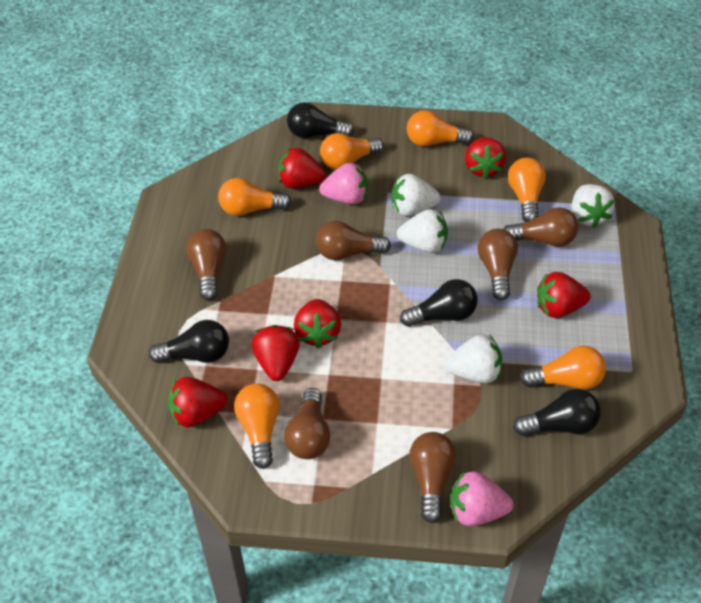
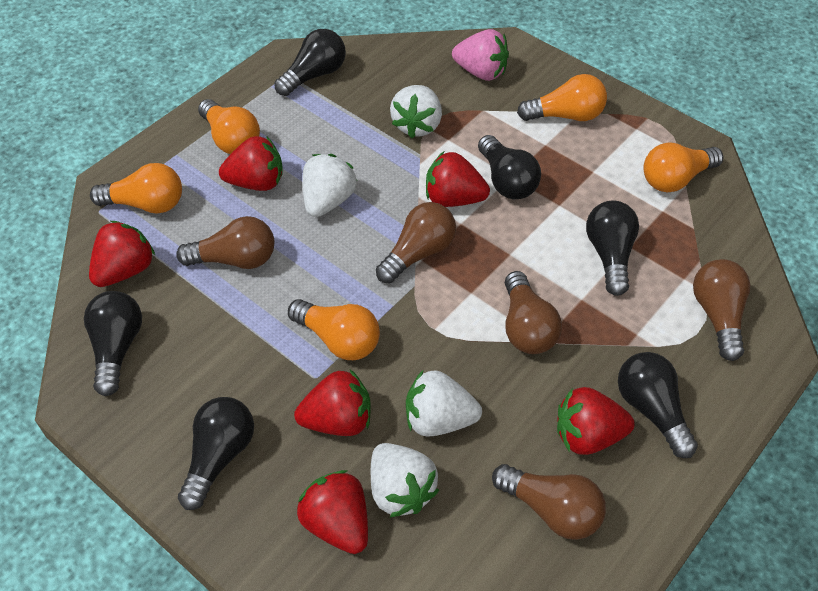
black light bulb: [149,320,229,363] [287,102,354,138] [400,279,478,327] [513,389,601,436] = 4 -> [84,291,142,396] [178,397,254,510] [274,29,346,96] [478,135,541,199] [586,200,639,296] [618,352,698,458] = 6
brown light bulb: [187,229,227,300] [284,388,331,459] [316,221,391,260] [409,432,456,523] [478,229,518,300] [504,207,578,247] = 6 -> [176,216,275,269] [376,202,456,283] [492,464,606,540] [505,271,562,354] [693,259,750,361] = 5
orange light bulb: [218,178,292,216] [234,384,280,469] [320,133,384,170] [407,110,474,147] [508,157,546,222] [520,346,606,390] = 6 -> [90,163,182,214] [198,99,260,154] [288,299,380,360] [517,74,607,121] [644,142,723,192] = 5
pink strawberry: [319,163,368,204] [450,471,513,526] = 2 -> [452,29,509,81] = 1

